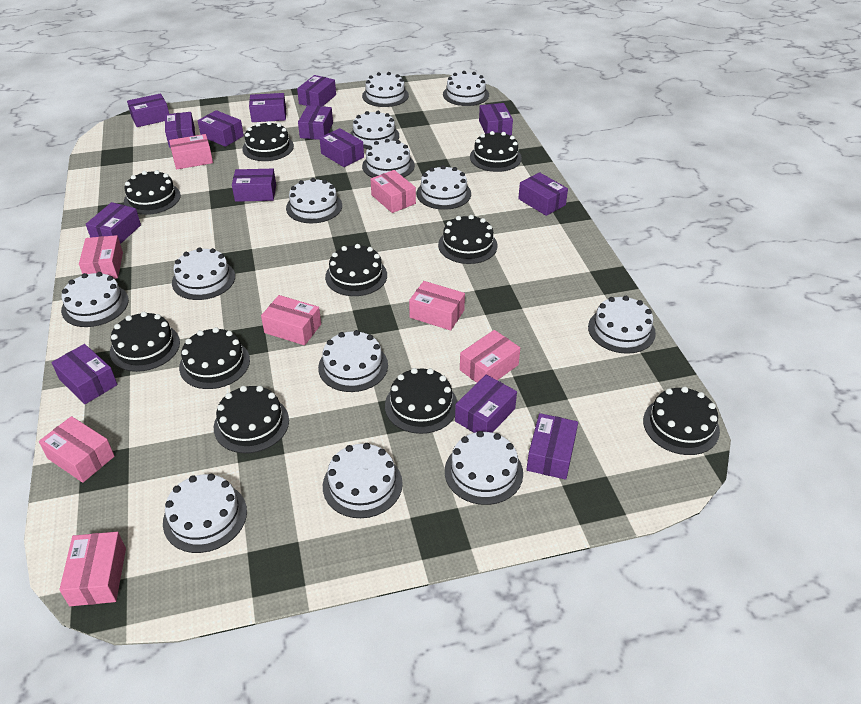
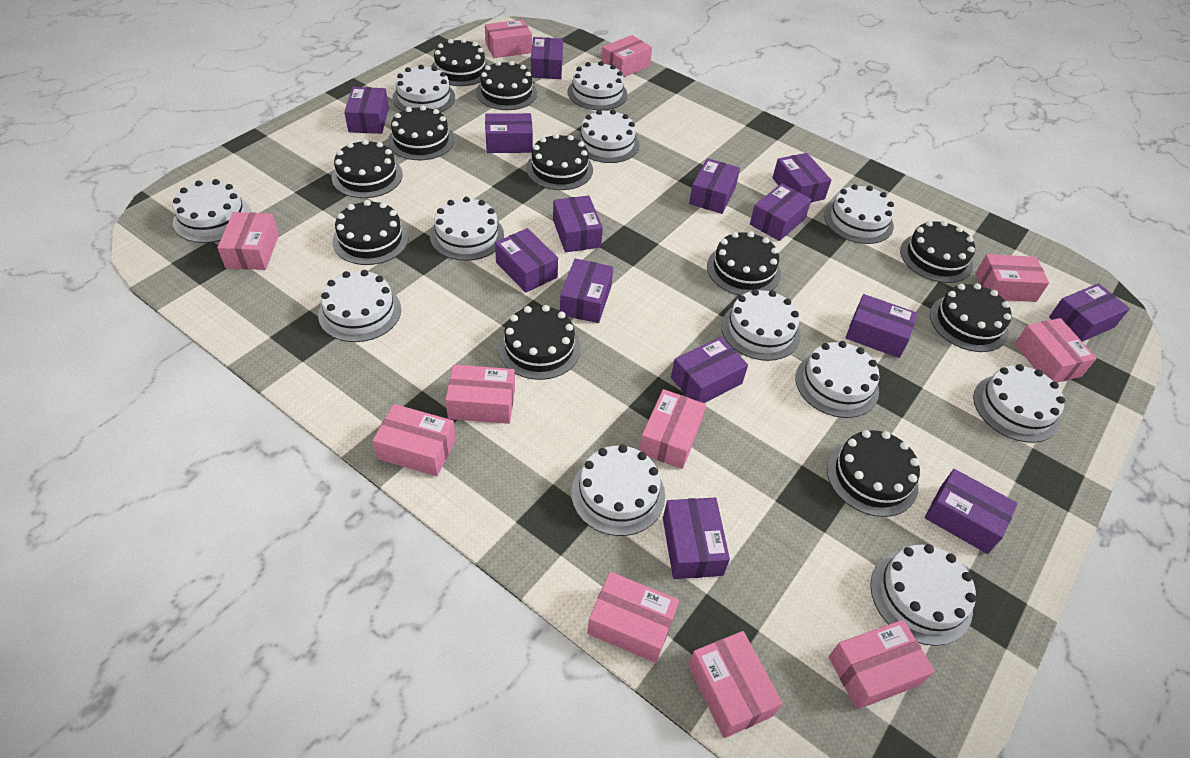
black cake: [110,312,180,372] [124,170,181,215] [179,327,250,389] [214,386,289,453] [242,121,294,161] [325,244,387,296] [385,368,457,434] [438,215,498,264] [470,131,522,172] [643,387,720,455] = 10 -> [332,139,403,198] [332,200,409,265] [388,105,455,160] [431,38,489,86] [476,61,537,110] [498,305,581,380] [526,133,593,190] [707,231,781,296] [827,430,920,517] [900,220,975,283] [930,283,1011,352] = 11
pink box: [39,416,115,483] [59,532,126,606] [79,235,123,279] [169,134,213,170] [261,295,321,345] [370,170,416,213] [409,281,465,331] [460,330,520,383] = 8 -> [217,212,279,270] [372,404,456,476] [445,364,515,424] [485,20,532,58] [587,572,679,663] [601,35,652,77] [639,389,706,469] [688,631,783,738] [829,620,935,710] [975,254,1049,302] [1015,318,1097,383] = 11
white cake: [61,272,129,327] [163,474,247,553] [172,247,235,300] [286,178,342,223] [318,330,388,392] [323,443,403,518] [350,111,399,149] [362,72,409,107] [362,139,415,178] [417,165,471,210] [443,71,489,106] [445,431,523,505] [588,296,656,354] = 13 -> [173,179,251,243] [318,270,401,342] [392,65,455,113] [430,197,504,261] [568,61,628,110] [571,445,665,536] [576,110,639,163] [721,289,801,361] [795,341,880,418] [824,184,894,244] [870,544,976,646] [973,364,1065,443] = 12

